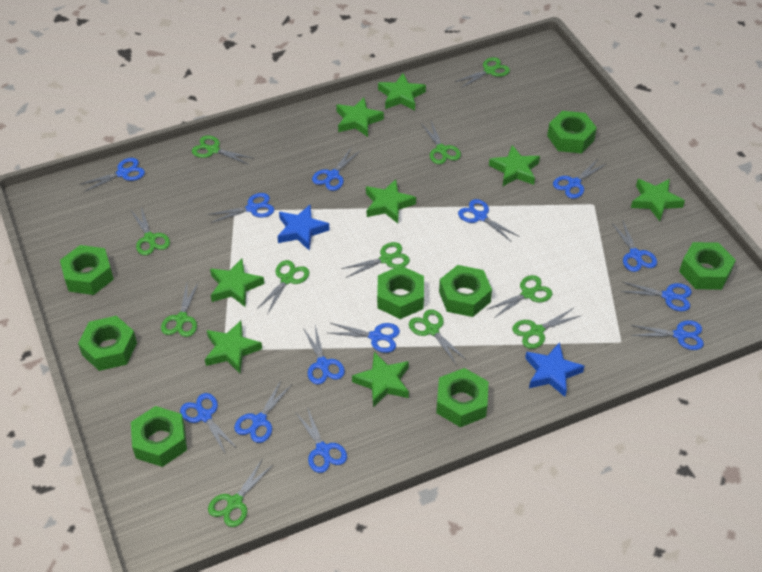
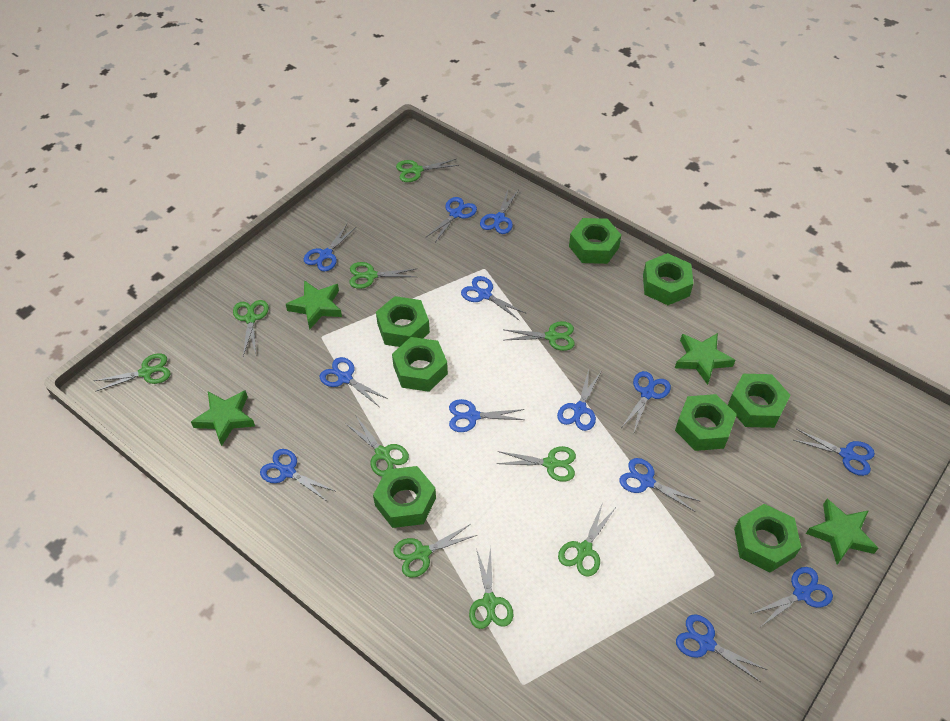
blue star: [277,204,330,250] [525,342,585,397] = 2 -> none = 0
green scissors: [131,207,170,255] [161,282,199,337] [192,135,252,165] [208,458,273,527] [257,260,310,314] [341,242,410,278] [409,309,467,364] [422,121,461,164] [455,57,510,88] [486,275,553,318] [512,308,580,349] = 11 -> [94,353,171,392] [233,300,269,356] [345,415,409,476] [349,262,416,289] [393,524,477,578] [396,159,459,182] [469,546,513,629] [497,446,576,482] [505,321,575,351] [558,503,615,577] = 10
green star: [205,321,262,373] [210,258,264,307] [336,98,384,137] [352,352,409,407] [366,179,416,223] [378,73,426,110] [489,145,540,186] [631,179,685,221] = 8 -> [191,390,255,446] [286,280,342,329] [675,333,735,385] [806,499,878,564] = 4

